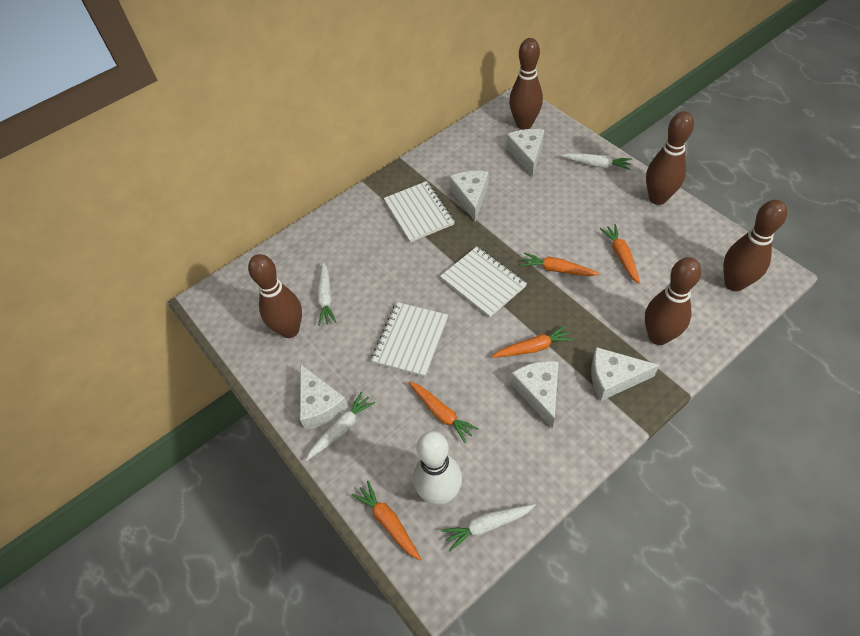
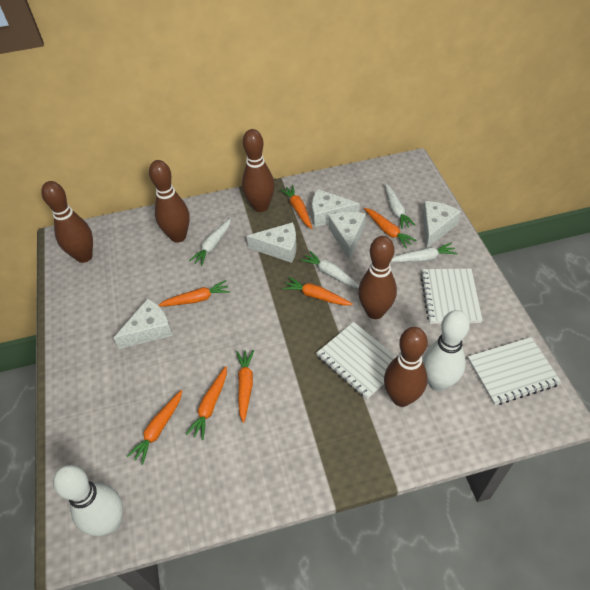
orange carrot: [352,481,421,560] [408,381,479,443] [492,325,574,358] [521,252,600,276] [600,224,641,284] = 5 -> [127,390,182,465] [158,280,230,307] [185,366,227,440] [236,350,254,423] [280,185,312,229] [282,277,353,306] [364,208,417,249] = 7
white bowling pin: [413,431,462,505] = 1 -> [53,465,123,536] [422,310,470,391] = 2

